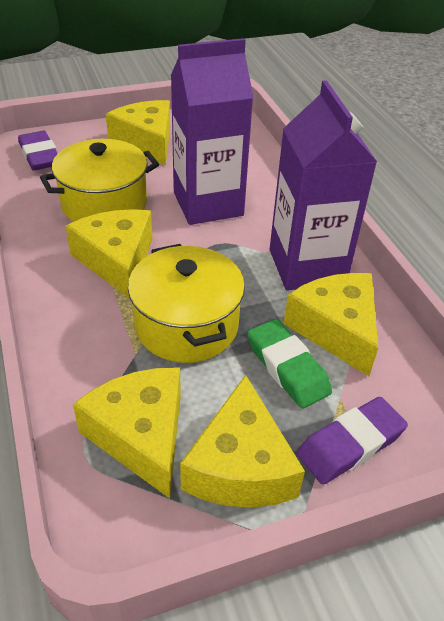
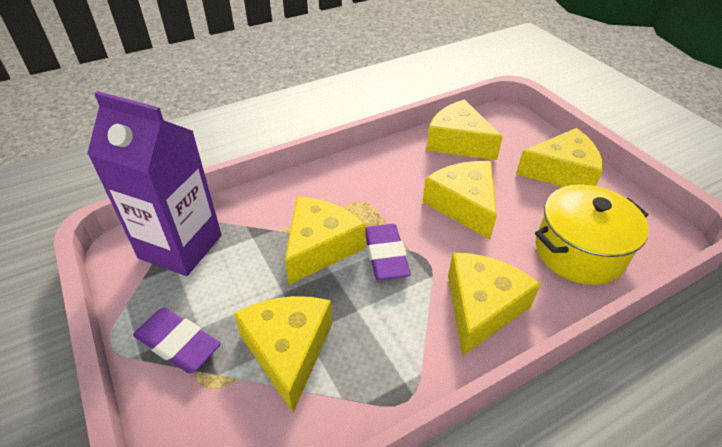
green eraser: [247,319,332,408] = 1 -> none = 0
purple carton: [171,38,254,225] [270,80,377,291] = 2 -> [87,91,222,276] = 1
yellow cheese: [66,209,153,299] [73,367,181,499] [106,100,170,165] [180,375,305,508] [283,273,378,376] = 5 -> [234,296,332,413] [285,197,366,285] [423,161,497,240] [426,99,503,160] [448,252,541,356] [516,128,603,187] = 6
yellow pot: [40,139,159,222] [128,244,245,363] = 2 -> [535,184,649,285] = 1

